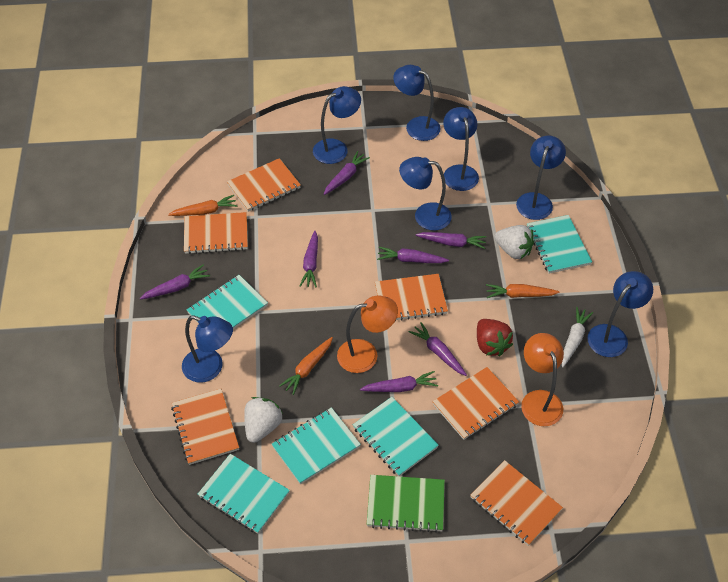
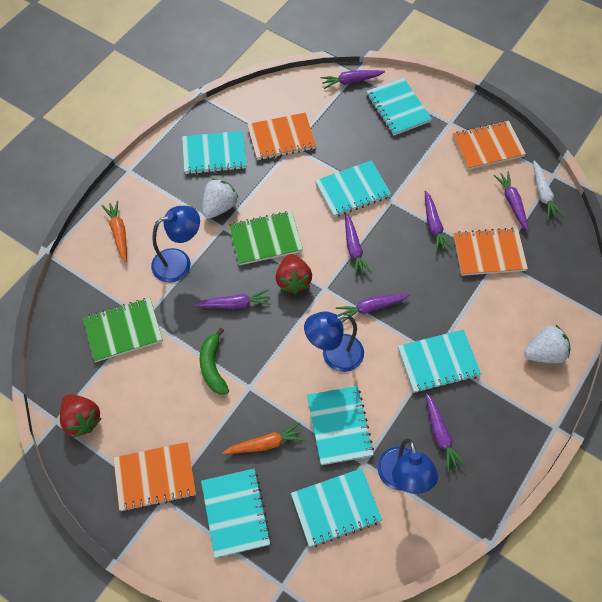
blue lamp: [182,315,233,382] [313,86,361,164] [393,65,441,141] [399,157,452,230] [443,107,479,191] [516,136,566,220] [588,271,653,357] = 7 -> [151,206,200,283] [304,312,364,372] [377,439,438,494] = 3
green banana: none = 0 -> [199,328,229,395] = 1
green notebook: [367,475,445,533] = 1 -> [83,298,163,362] [229,211,303,265] = 2
orange carrot: [168,195,237,216] [279,337,333,395] [486,284,560,298] = 3 -> [102,201,127,262] [222,422,305,454] = 2
orange lamp: [337,295,398,373] [521,333,564,426] = 2 -> none = 0
orange notebook: [171,389,239,465] [184,212,248,254] [227,158,301,212] [375,274,448,321] [432,367,519,440] [470,460,563,546] = 6 -> [113,442,196,512] [247,113,316,160] [452,121,526,170] [454,227,528,276] = 4
red strawberry: [477,319,513,356] = 1 -> [60,394,102,438] [276,254,312,294] = 2
turquoise notebook: [187,275,268,329] [198,454,290,534] [272,407,361,484] [353,397,439,477] [527,215,592,274] = 5 -> [182,131,247,175] [201,469,271,558] [291,468,382,547] [307,386,374,465] [315,160,391,217] [366,77,432,136] [398,329,481,393] = 7

